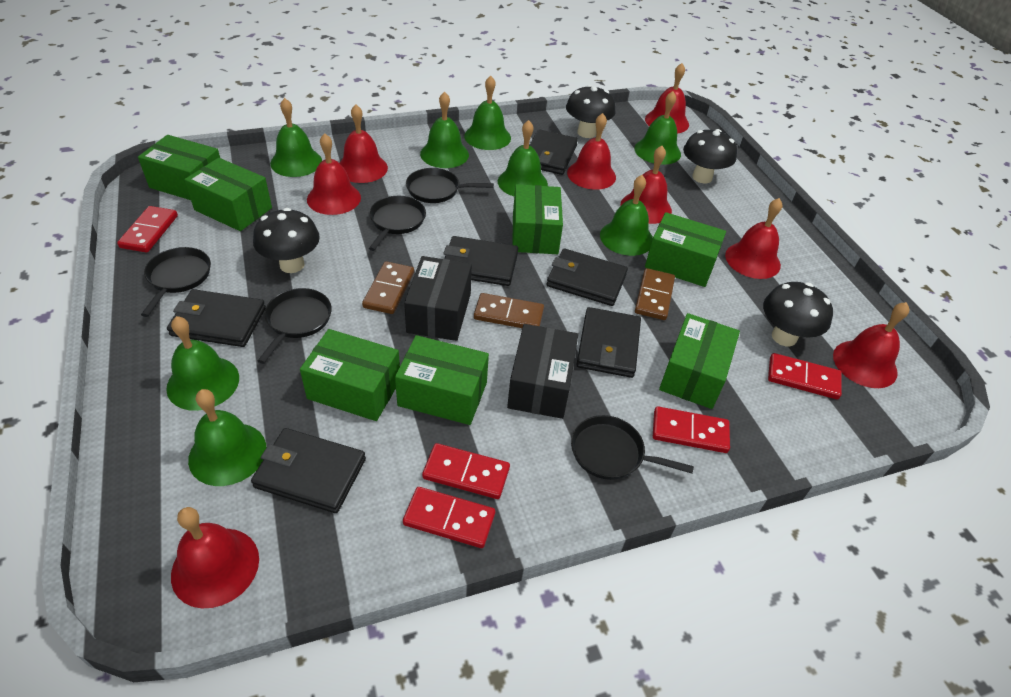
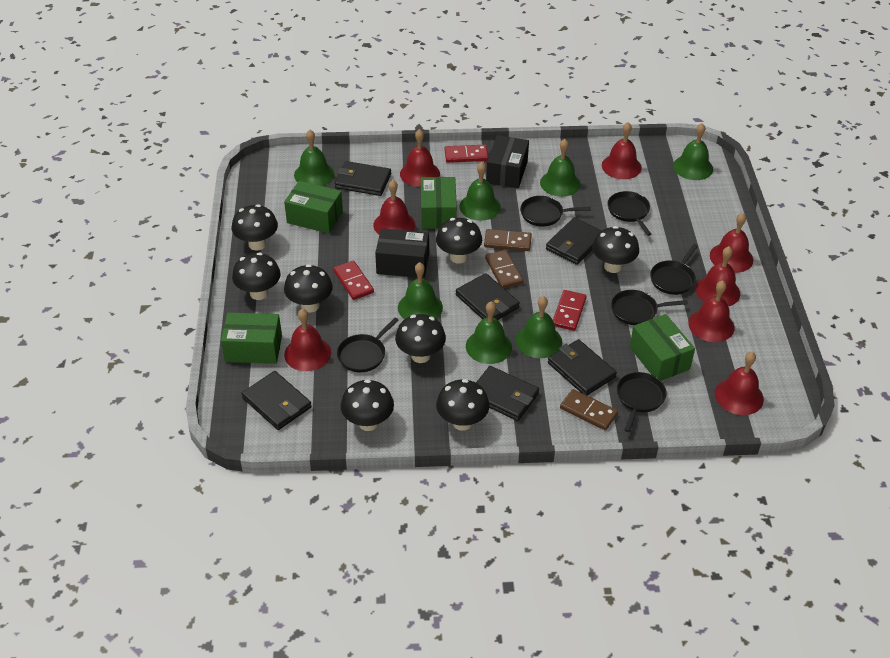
black mushroom: [253,208,320,273] [566,85,616,138] [683,129,737,184] [763,282,833,346] = 4 -> [232,204,278,251] [232,252,281,300] [284,264,333,313] [341,379,394,431] [395,314,446,363] [436,218,482,264] [436,379,489,431] [592,226,639,273] = 8
black pan: [141,247,211,317] [258,288,332,364] [369,196,426,251] [406,168,494,203] [571,415,694,480] = 5 -> [337,318,399,373] [520,196,591,227] [607,191,651,236] [611,290,688,325] [617,372,667,432] [650,244,698,295] = 6
green bell: [166,316,239,411] [188,389,266,486] [270,98,322,177] [420,92,469,168] [464,76,511,150] [498,120,548,196] [600,175,653,256] [634,91,681,165] = 8 -> [294,130,334,186] [398,262,443,319] [459,162,501,221] [466,302,512,364] [516,296,562,358] [540,139,581,197] [673,123,713,180] = 7
green box: [138,135,220,200] [184,158,272,231] [300,329,400,421] [395,335,489,425] [512,184,563,254] [645,212,726,287] [659,313,740,409] = 7 -> [221,313,282,364] [284,181,343,233] [421,177,457,229] [630,314,695,381] = 4
red domino: [117,206,178,253] [403,487,495,548] [422,443,510,499] [653,406,730,453] [768,353,842,399] = 5 -> [333,261,374,300] [445,145,489,163] [553,290,587,331] = 3

